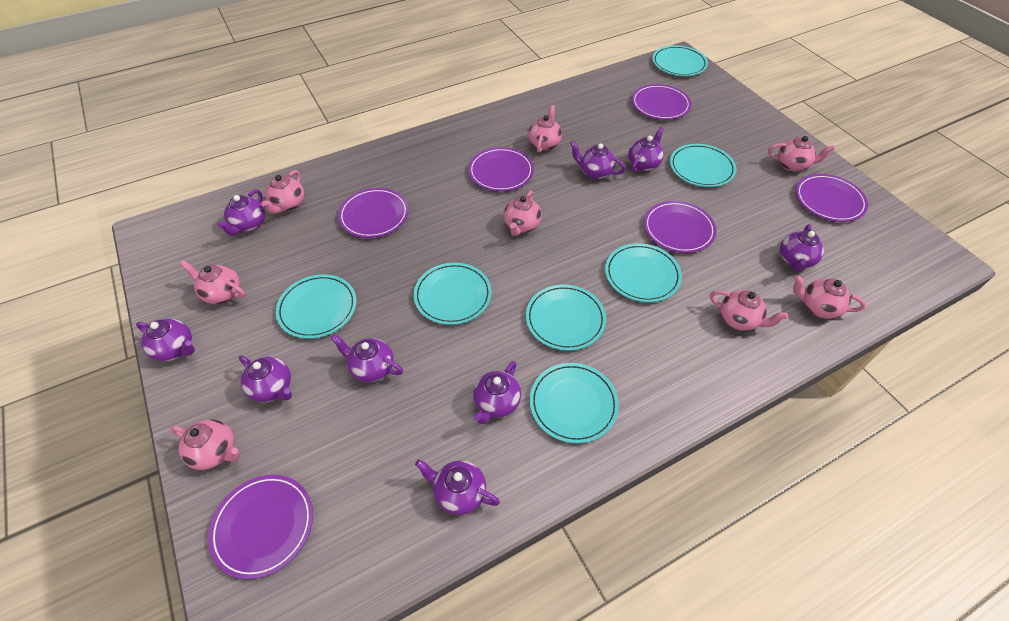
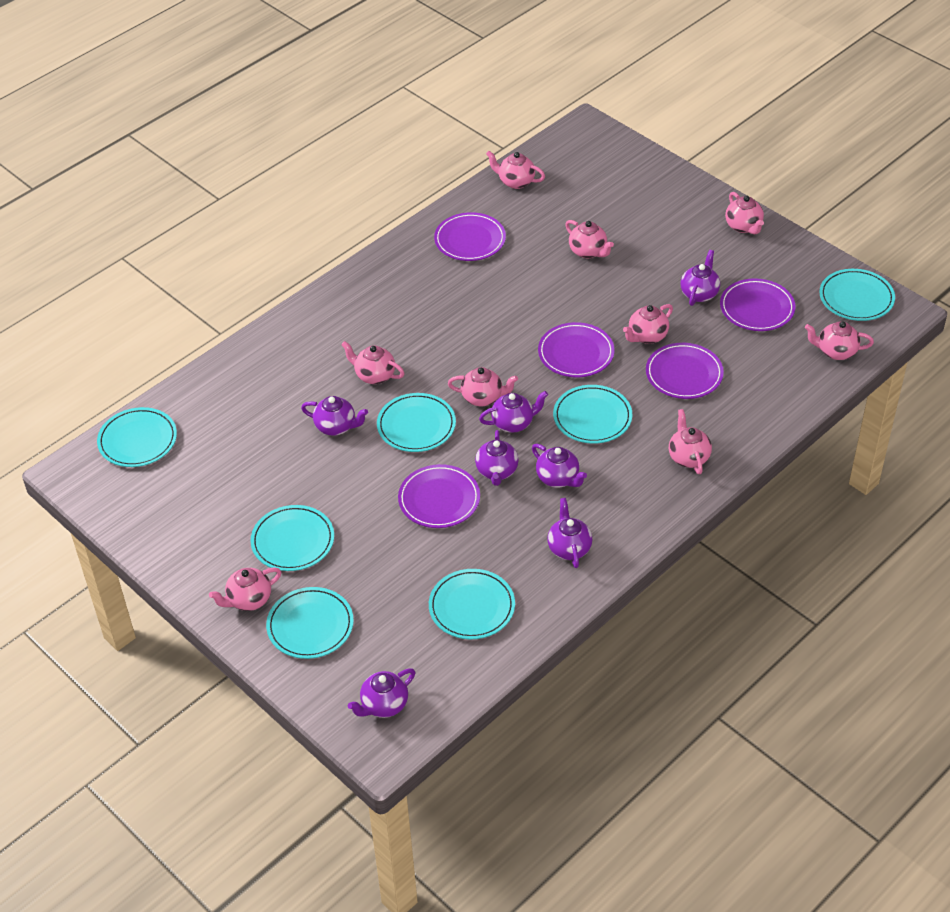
pink teapot: [170,419,240,470] [180,260,245,304] [261,170,304,214] [504,190,542,236] [528,105,562,153] [710,290,788,331] [768,136,835,172] [793,275,866,319] = 8 -> [209,568,281,611] [341,341,405,384] [448,367,518,406] [486,151,545,189] [565,220,614,258] [623,304,673,344] [669,409,712,474] [725,192,764,234] [805,321,874,360] = 9
purple plate: [208,475,313,579] [338,188,409,238] [468,147,534,191] [632,84,691,120] [644,201,716,253] [796,174,868,222] = 6 -> [398,464,480,528] [434,212,506,261] [538,322,615,378] [646,343,724,399] [720,278,795,331] = 5
purple teapot: [136,319,195,362] [218,189,265,235] [239,356,292,402] [331,334,403,382] [415,460,500,515] [473,361,521,424] [570,141,626,180] [628,127,664,172] [780,224,824,272] = 9 -> [301,396,368,436] [348,668,415,718] [475,430,519,486] [479,391,548,433] [532,444,587,488] [547,498,592,568] [681,250,720,306] = 7

